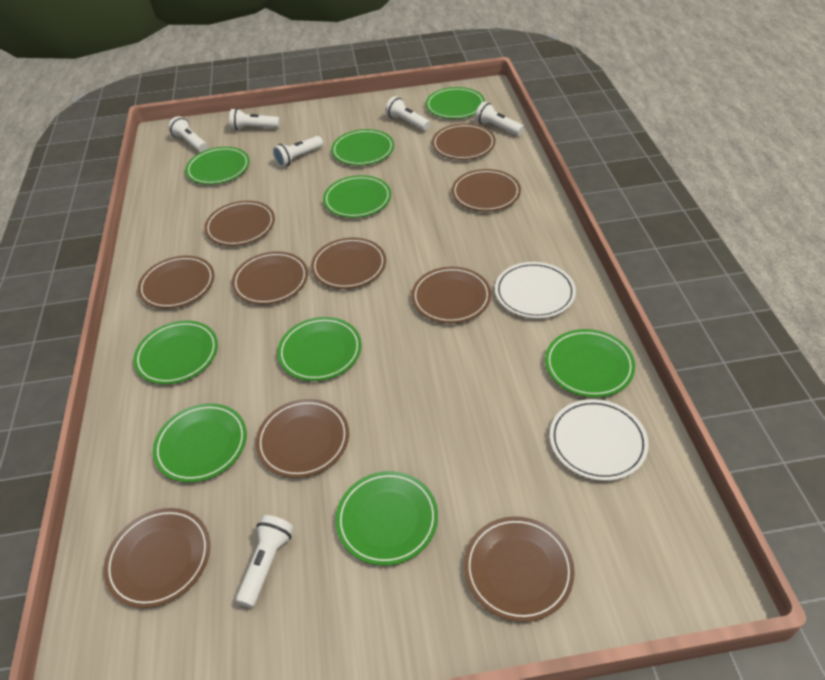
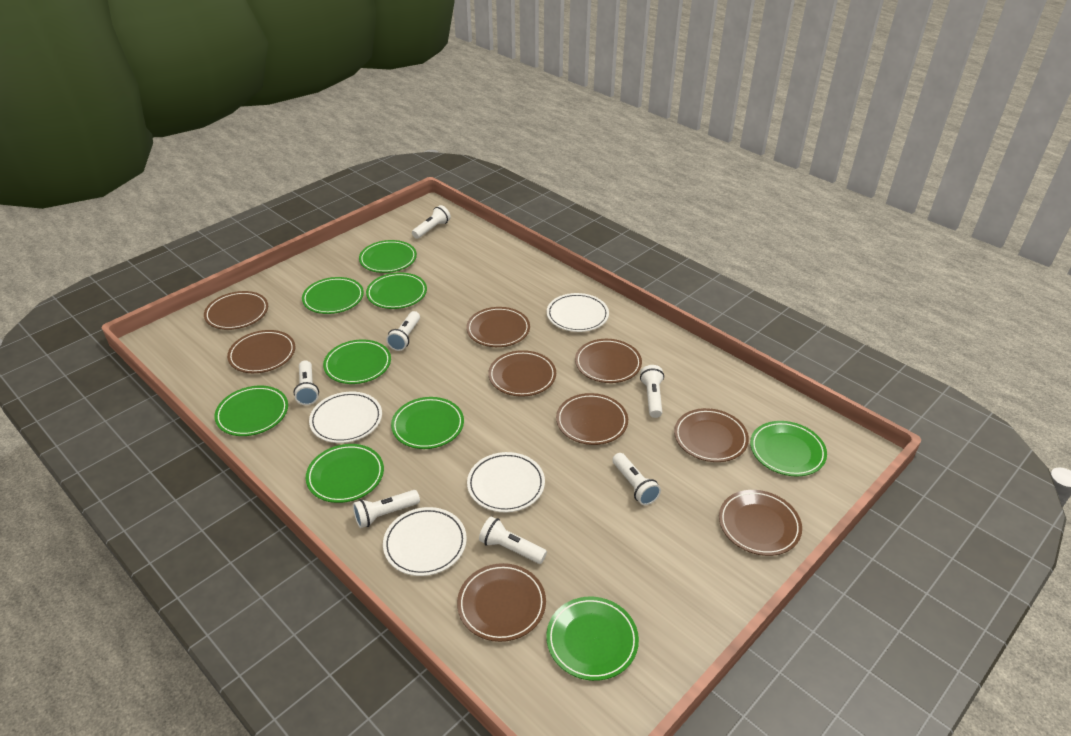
brown plate: [103,508,210,608] [138,256,215,309] [204,201,275,246] [232,251,308,305] [256,399,349,478] [311,237,386,289] [411,267,491,323] [432,123,496,160] [452,169,521,212] [464,516,575,622] = 10 -> [204,291,268,330] [227,330,295,373] [457,563,546,642] [466,307,530,347] [488,350,556,397] [556,393,628,445] [575,339,642,383] [674,408,749,462] [719,490,802,556] = 9
white flashlight: [168,116,208,152] [229,108,280,130] [236,515,293,608] [273,136,323,167] [385,96,430,131] [475,102,524,136] = 6 -> [294,360,319,405] [353,490,420,528] [386,311,420,351] [412,205,451,239] [479,516,547,564] [612,453,661,505] [640,365,664,418] = 7
white plate: [495,262,576,319] [550,399,649,481] = 2 -> [309,392,382,443] [383,507,467,576] [467,452,545,512] [547,293,609,332] = 4

